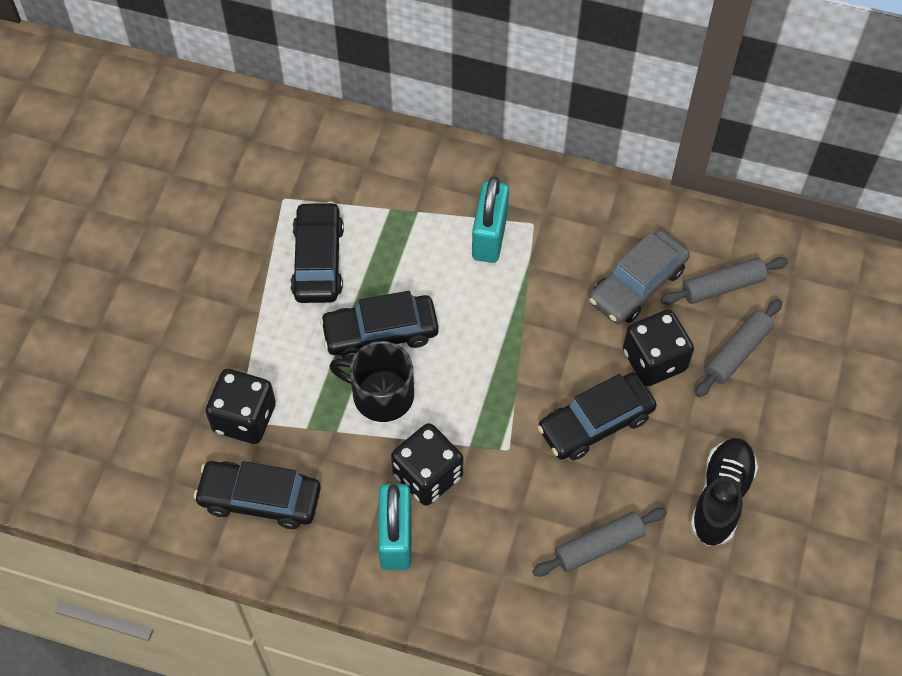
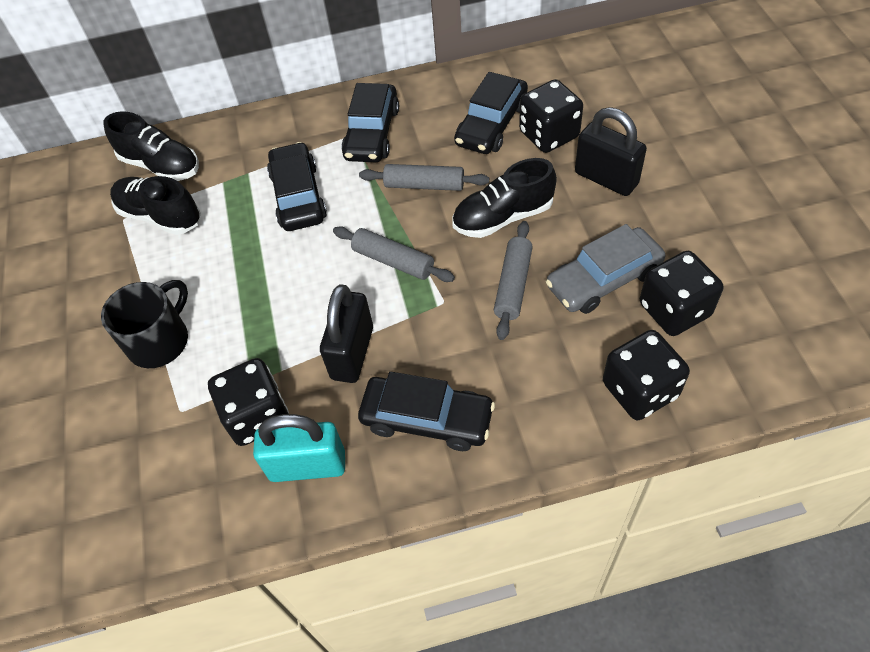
black dice: [205,369,276,444] [391,423,463,506] [623,310,694,386] = 3 -> [208,358,289,446] [519,79,583,153] [603,330,690,420] [640,251,723,336] = 4
black padlock: none = 0 -> [320,284,373,383] [575,107,647,196] = 2
black shoe: [690,438,758,546] = 1 -> [103,111,199,181] [110,176,201,235] [452,158,557,238] = 3
turquoise padlock: [378,484,411,570] [472,176,509,263] = 2 -> [253,414,345,482] = 1

